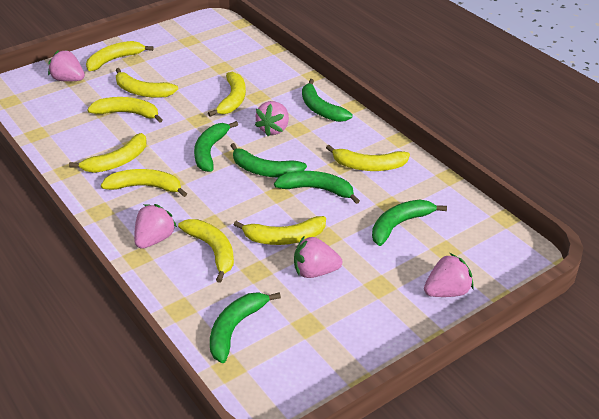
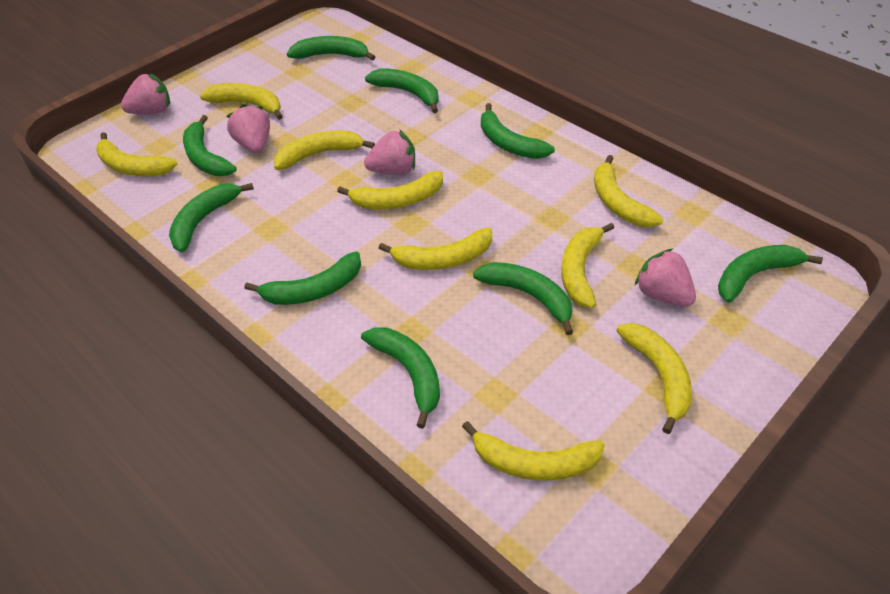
green banana: [194,121,238,172] [210,292,281,363] [230,143,307,178] [274,171,360,204] [302,79,352,122] [372,200,447,246] = 6 -> [169,183,254,252] [183,115,236,176] [244,251,361,305] [287,36,375,61] [361,327,440,429] [365,68,439,113] [473,262,573,335] [481,103,555,159] [718,245,823,303] = 9
pink strawberry: [48,50,85,82] [134,204,177,249] [255,101,289,136] [294,237,342,278] [424,253,474,297] = 5 -> [121,73,170,114] [226,104,270,153] [364,130,415,175] [635,249,696,307] = 4

